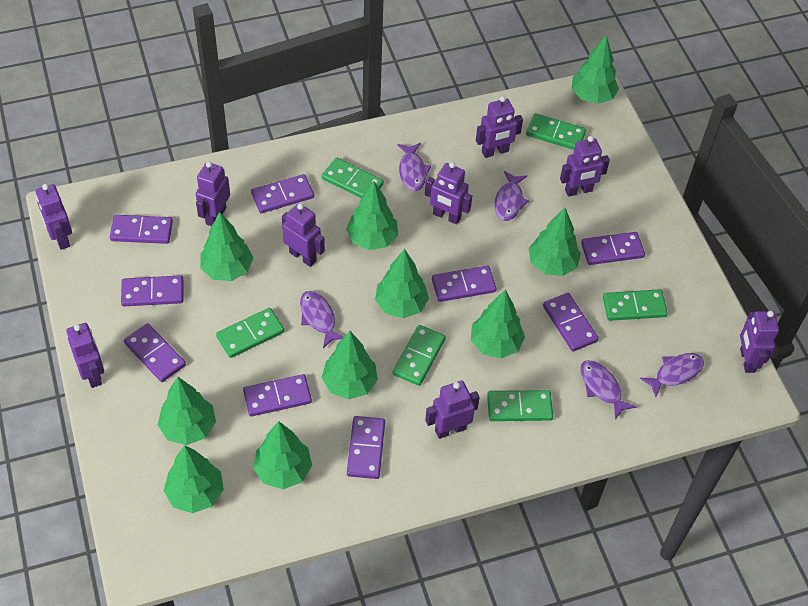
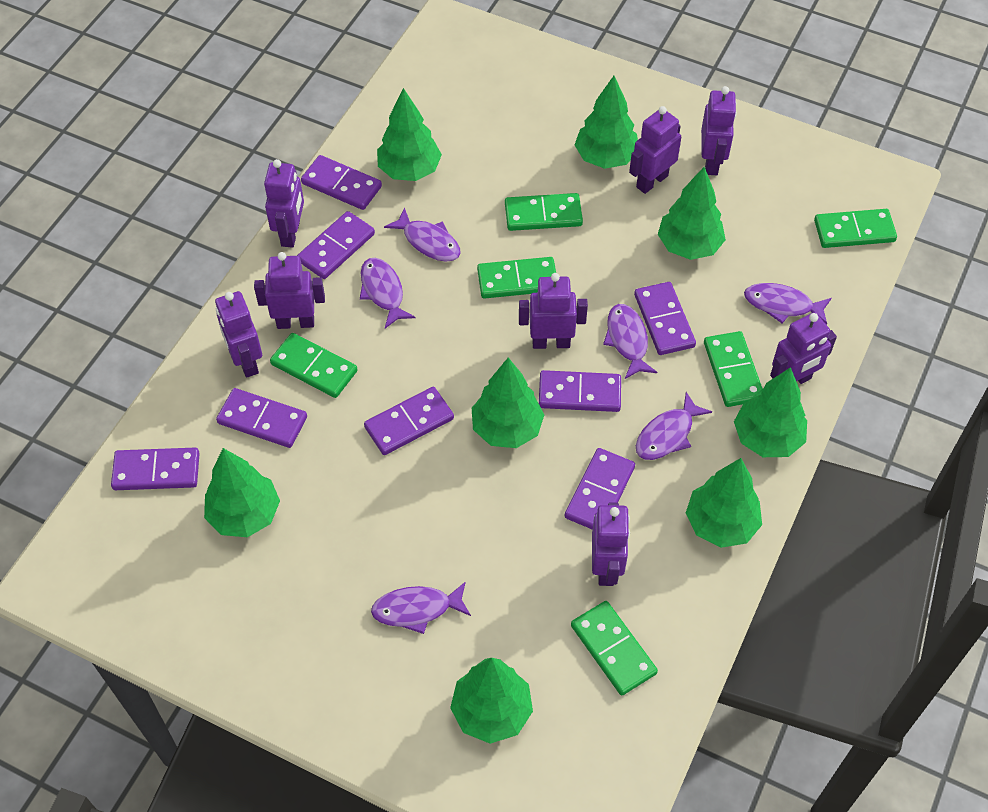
green tree: [158,377,216,445] [164,446,224,513] [200,212,253,281] [253,421,312,489] [322,331,378,399] [346,181,398,250] [375,249,429,318] [471,289,525,358] [529,208,581,276] [572,35,619,104] = 10 -> [204,448,280,537] [377,88,442,181] [450,658,533,744] [472,358,544,448] [575,76,638,169] [658,167,726,260] [686,458,762,548] [734,367,807,457] = 8
purple domino: [110,215,173,244] [121,275,183,306] [124,323,186,382] [243,374,312,416] [251,174,314,213] [347,416,385,479] [432,265,496,302] [543,293,599,352] [581,232,645,265] = 9 -> [111,448,200,490] [216,388,307,448] [297,211,375,279] [301,155,382,210] [364,387,454,455] [539,370,621,412] [565,448,635,529] [634,282,696,355] = 8
purple fish: [300,291,344,348] [397,143,431,191] [494,171,529,221] [580,360,636,420] [640,353,704,397] = 5 -> [360,258,416,328] [371,581,471,634] [384,207,461,262] [603,304,657,379] [636,392,712,460] [744,283,832,325] = 6
purple robot: [36,184,72,250] [67,323,104,388] [196,161,230,226] [282,203,325,267] [425,162,472,224] [425,381,480,439] [476,96,523,158] [560,136,610,197] [740,311,779,373] = 9 -> [215,291,262,378] [254,252,325,329] [264,159,304,248] [519,273,588,349] [592,502,630,586] [629,106,681,194] [701,86,737,175] [770,312,837,384] = 8

